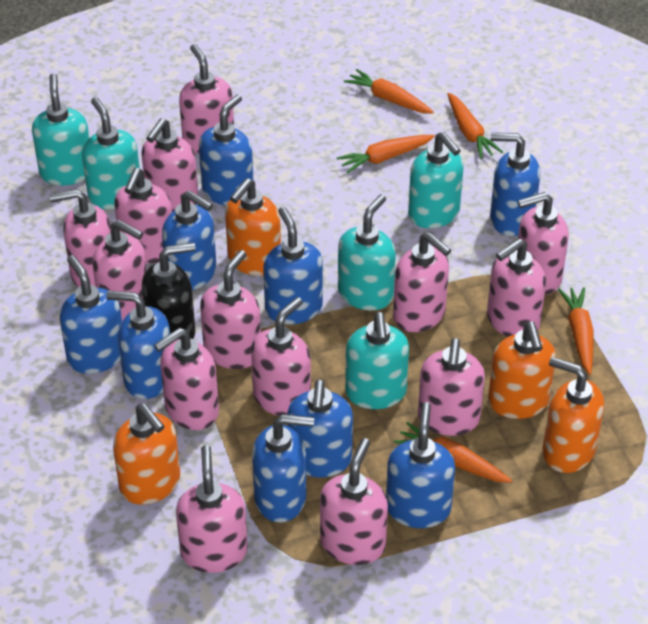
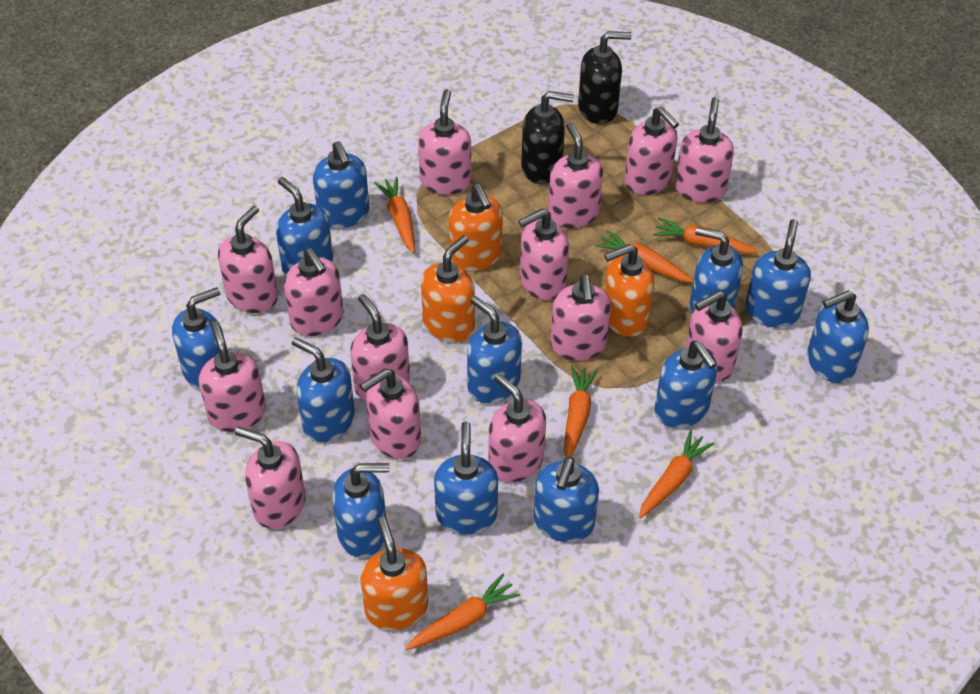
black soap dispenser: [142,242,196,339] = 1 -> [521,91,574,184] [578,31,632,124] = 2
blue soap dispenser: [60,255,122,374] [106,291,170,399] [162,190,217,290] [199,94,253,206] [252,414,314,523] [263,207,323,325] [287,379,353,477] [386,402,455,528] [490,133,540,236] = 9 -> [172,287,224,390] [276,177,333,276] [292,337,355,442] [313,141,369,229] [332,463,390,558] [434,421,498,535] [467,296,522,403] [534,457,599,542] [655,341,717,428] [689,227,743,314] [745,219,811,328] [807,290,869,383] = 12
orange carrot: [337,135,435,173] [344,69,434,114] [394,422,512,483] [448,93,503,159] [558,287,593,375] = 5 -> [374,177,415,253] [406,574,520,650] [564,366,598,458] [595,230,694,283] [639,430,714,519] [653,217,758,254] = 6
turquoise soap dispenser: [32,73,89,186] [82,97,140,209] [338,194,396,310] [345,312,409,409] [408,132,464,228] = 5 -> none = 0

